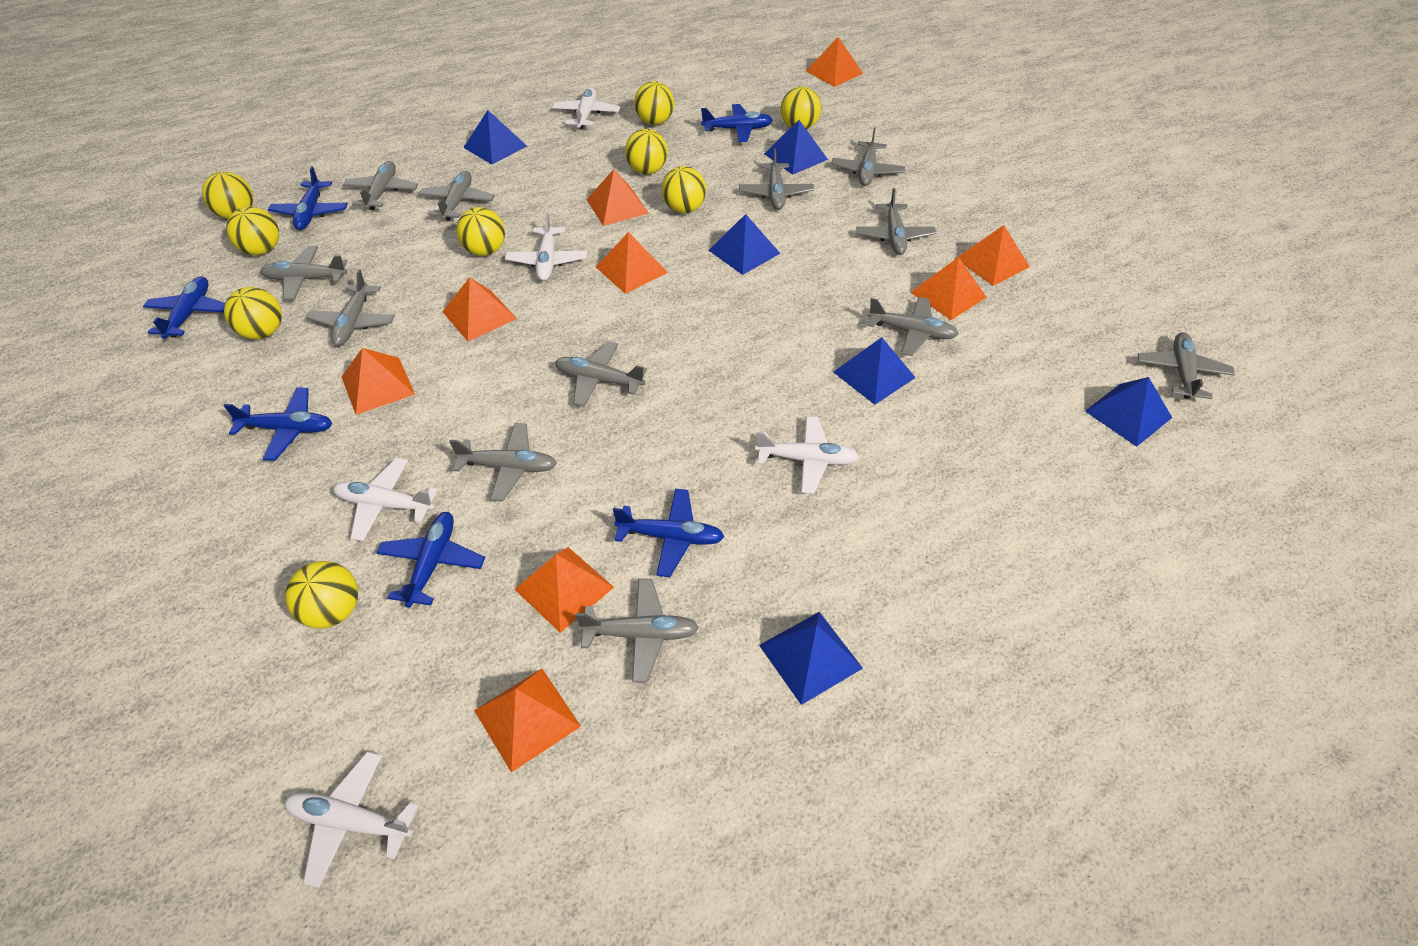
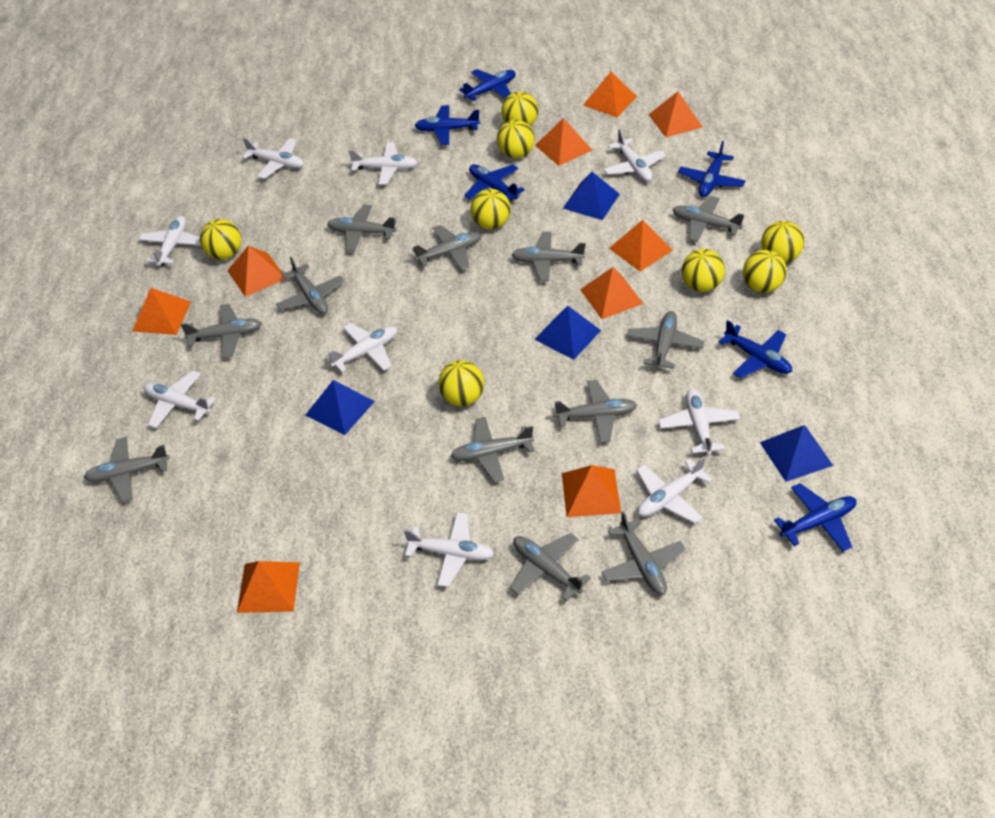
blue pyramid: [463,110,527,165] [708,214,780,275] [759,612,863,705] [764,120,828,175] [833,337,916,405] [1085,377,1172,447] = 6 -> [305,380,375,435] [534,306,601,360] [563,172,620,220] [760,425,833,482] = 4
white plane: [285,752,418,888] [333,458,438,541] [505,212,587,281] [552,87,620,129] [755,416,859,494] = 5 -> [138,216,201,266] [144,370,216,428] [242,138,304,179] [326,323,397,372] [349,143,418,185] [404,512,494,587] [604,129,666,182] [636,456,713,523] [658,389,740,456] = 9
yellow ball: [202,172,253,219] [224,287,282,339] [226,207,279,255] [285,561,358,628] [456,207,505,256] [625,129,668,174] [634,81,674,125] [662,166,706,213] [781,87,821,129] = 9 -> [200,219,241,260] [438,360,484,406] [471,189,511,229] [497,120,535,158] [502,92,538,126] [682,249,725,292] [743,250,787,293] [761,221,804,263] = 8

